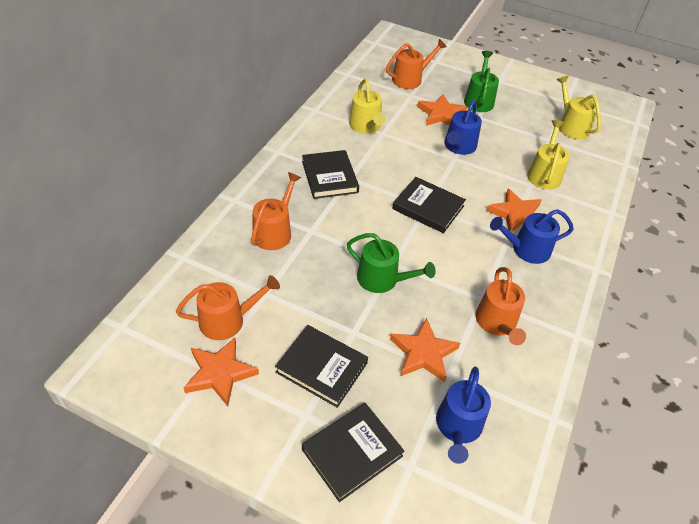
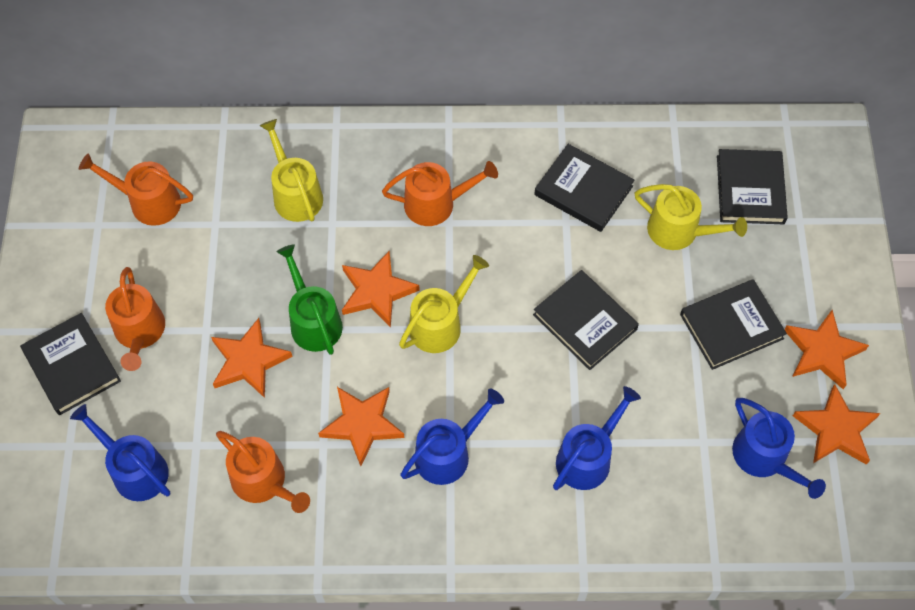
black book: [275,325,368,408] [302,150,359,199] [302,403,405,502] [392,177,466,233] = 4 -> [20,313,121,415] [533,270,639,370] [534,144,635,232] [680,279,787,370] [717,149,788,224] = 5
blue watering can: [436,366,491,464] [445,100,482,155] [490,209,574,264] = 3 -> [70,404,170,501] [400,389,504,485] [553,386,641,490] [732,398,826,499] = 4
green watering can: [347,233,436,293] [464,51,499,112] = 2 -> [276,244,343,355] = 1
orange star: [184,338,259,407] [390,318,460,382] [417,94,467,126] [487,189,542,232] = 4 -> [211,318,293,398] [318,387,404,466] [342,251,420,328] [785,310,869,389] [793,384,880,465] = 5

